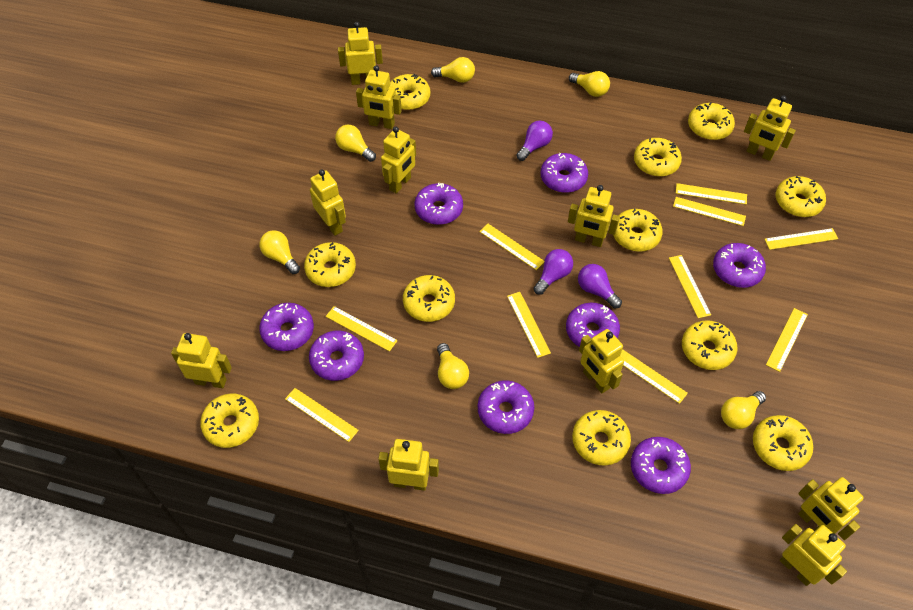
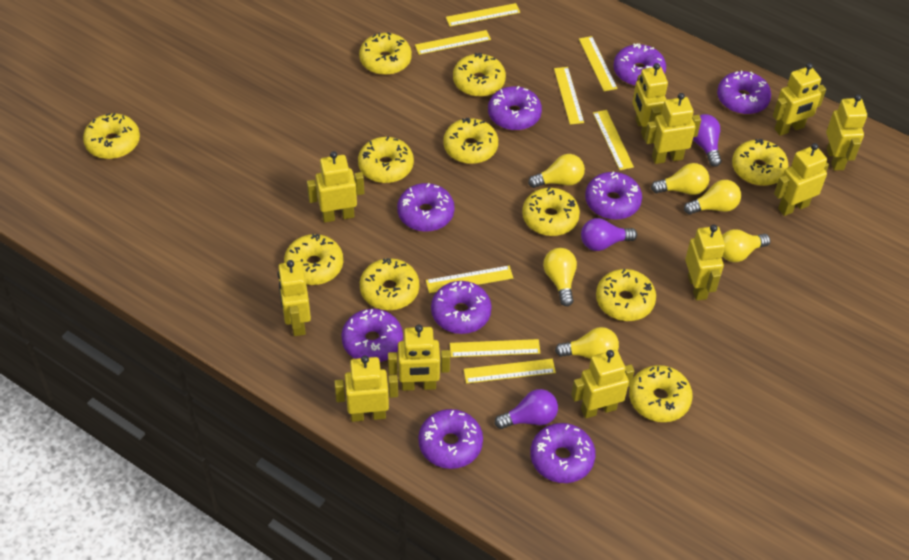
purple donut: [259,303,314,351] [309,331,364,381] [414,183,463,225] [478,380,534,434] [541,153,588,193] [566,303,620,347] [631,437,691,494] [713,243,766,288] = 8 -> [341,309,403,362] [397,183,455,232] [418,409,483,469] [431,281,492,334] [488,86,542,131] [530,423,596,483] [585,171,642,220] [613,43,666,86] [717,71,771,115] = 9
yellow ruler: [285,388,359,442] [326,306,398,352] [479,224,544,270] [507,292,551,358] [620,349,688,404] [669,255,711,318] [673,197,746,226] [676,183,747,205] [765,228,838,250] [766,308,808,372] = 10 -> [415,30,491,55] [426,266,513,293] [446,3,520,27] [450,339,540,357] [464,359,556,384] [554,67,584,125] [579,36,618,91] [593,110,634,170] = 8

